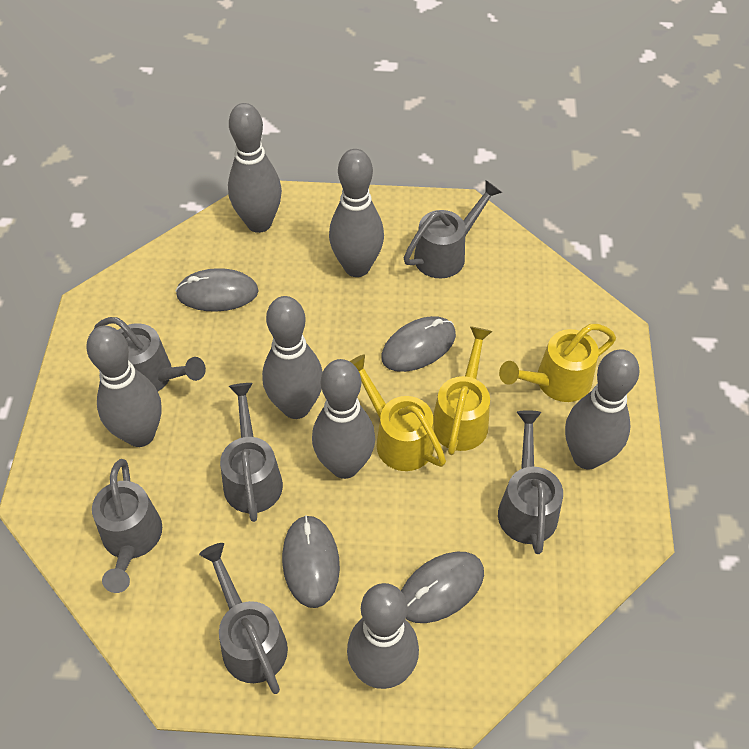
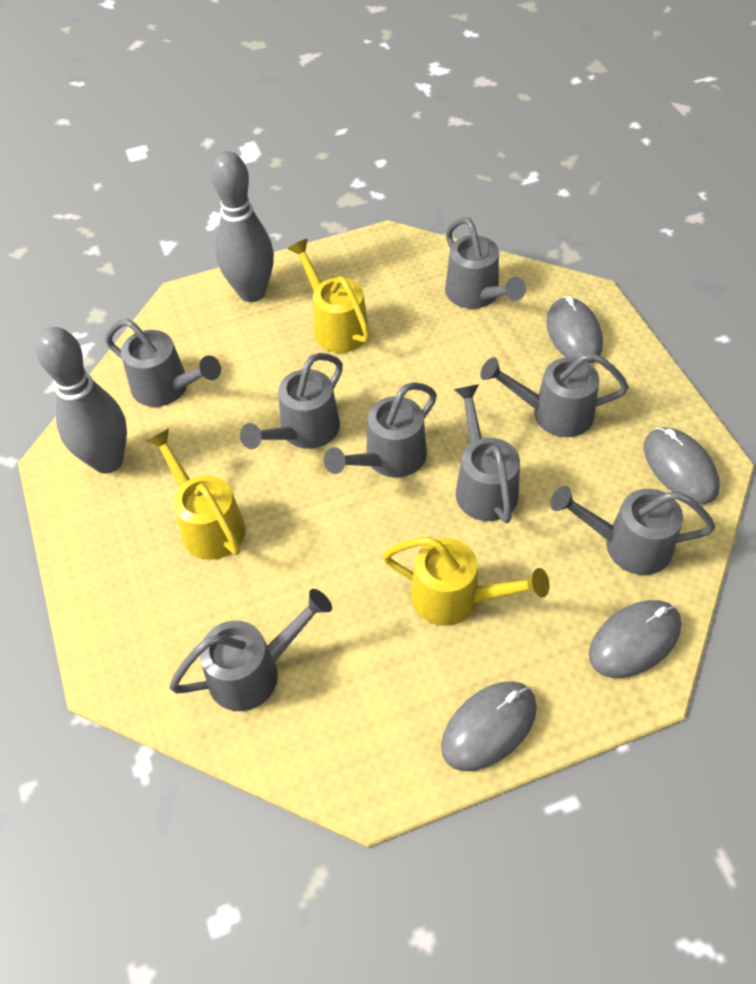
grey bowling pin: [86,326,162,447] [228,103,282,233] [262,296,323,419] [312,359,375,479] [329,149,384,277] [347,583,419,689] [565,349,640,469] = 7 -> [36,327,127,473] [211,151,274,302] = 2
grey watering can: [92,459,162,593] [94,317,206,391] [199,543,288,694] [220,383,283,522] [404,180,502,278] [498,410,563,554] = 6 -> [105,319,221,407] [169,589,332,711] [240,353,343,449] [324,382,437,478] [445,217,526,309] [454,384,520,523] [480,353,629,437] [550,486,715,575] = 8

